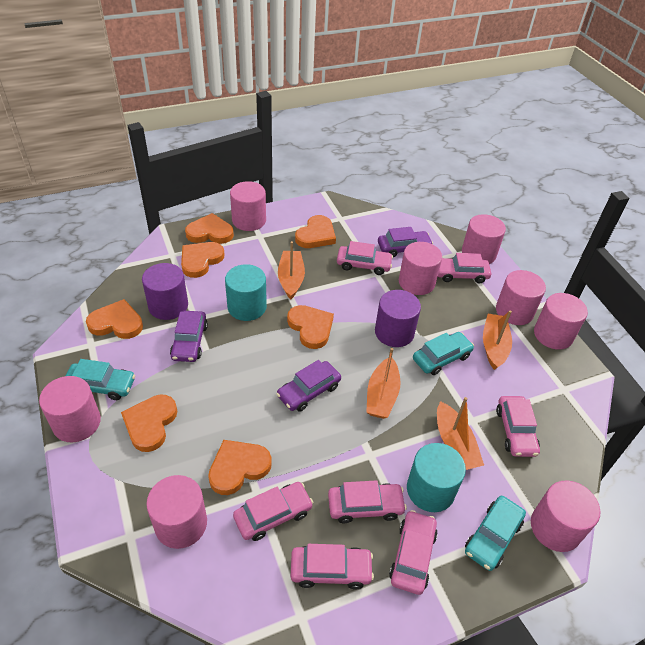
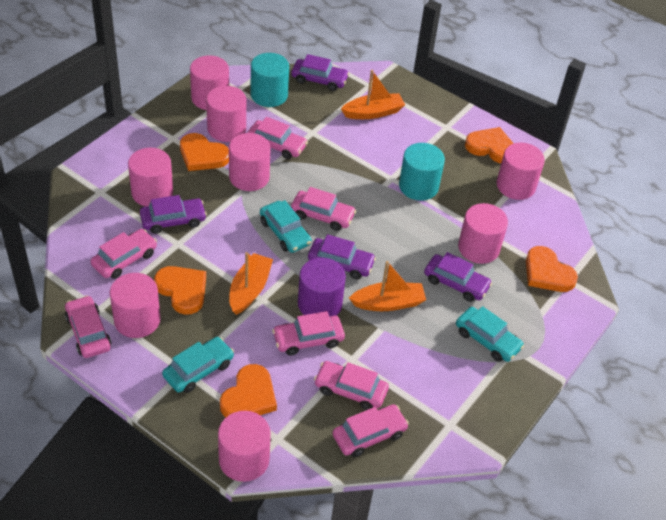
orange boat: [278,241,305,300] [366,348,401,419] [437,397,484,470] [483,310,512,370] = 4 -> [229,252,273,315] [341,70,405,119] [349,261,426,311] = 3
orange heart: [86,299,143,339] [121,395,177,452] [181,242,225,278] [185,213,234,244] [208,440,272,495] [287,305,334,349] [295,215,336,248] = 7 -> [154,266,206,315] [180,133,229,171] [220,364,277,417] [465,127,514,163] [526,246,578,292] = 5
purple car: [170,311,208,362] [276,360,341,412] [378,227,433,257] = 3 -> [140,195,207,234] [291,54,349,91] [308,234,376,279] [424,252,492,302] = 4
purple cylinder: [142,263,188,320] [375,290,421,347] = 2 -> [298,258,346,316] = 1

